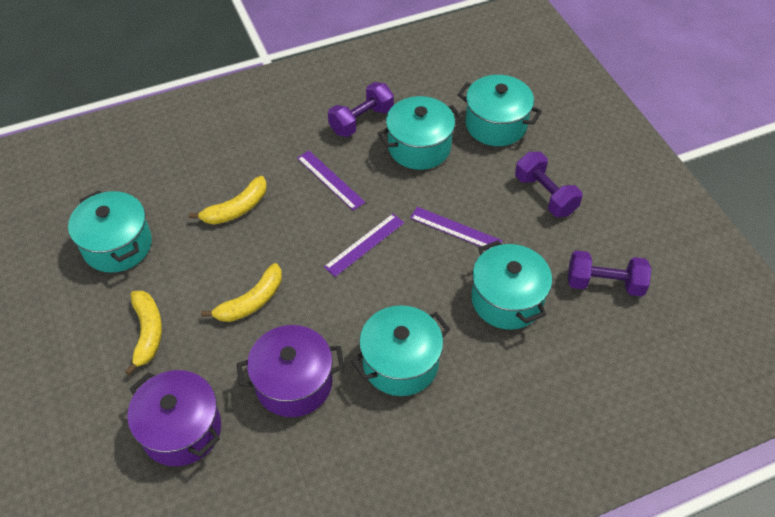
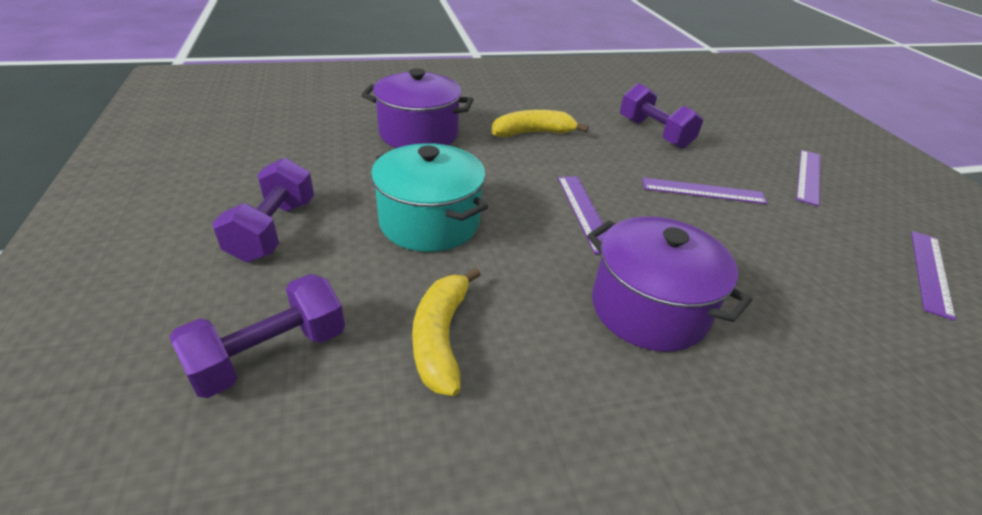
purple ruler: [297,151,365,210] [324,214,404,277] [410,207,503,249] = 3 -> [558,176,607,254] [642,178,768,204] [796,150,821,206] [911,231,956,321] = 4
turquoise pot: [68,191,152,273] [351,305,450,396] [378,96,462,170] [457,75,542,146] [471,240,552,330] = 5 -> [371,143,488,252] = 1
yellow banana: [125,291,162,375] [189,176,267,224] [201,263,282,322] = 3 -> [412,268,481,396] [492,110,589,137] = 2

